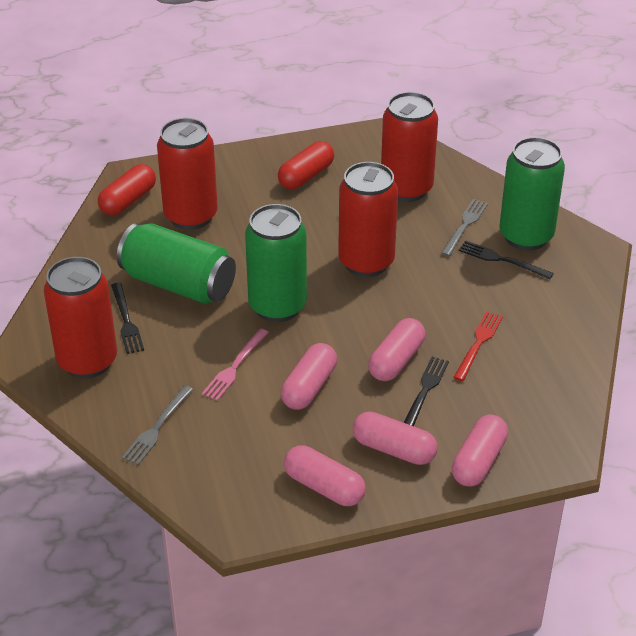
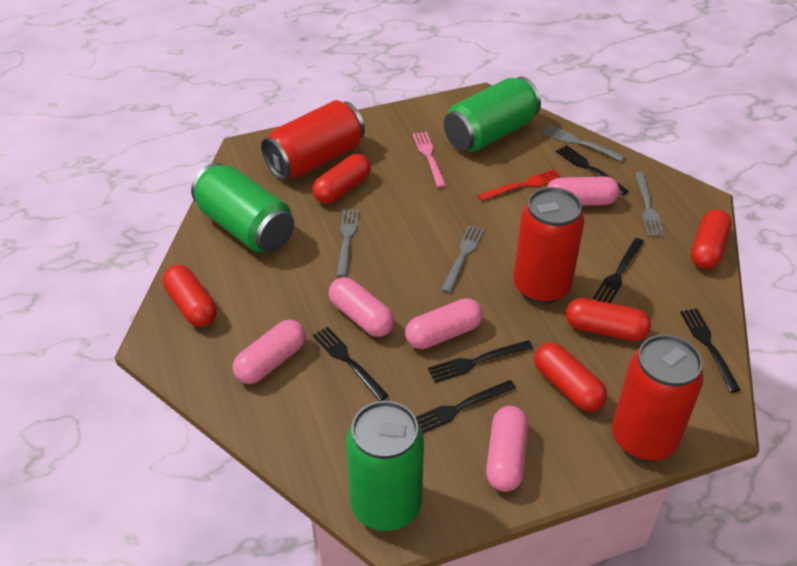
black fork: [111,283,144,354] [403,357,449,426] [458,240,554,279] = 3 -> [313,327,389,401] [416,380,516,433] [428,340,533,383] [556,145,629,195] [593,238,644,303] [680,309,741,392] = 6
grey fork: [122,385,193,465] [441,199,488,256] = 2 -> [336,209,359,277] [441,225,484,293] [542,125,625,162] [635,172,664,237] = 4
red can: [44,257,117,379] [157,118,218,230] [338,162,398,277] [381,92,438,202] = 4 -> [261,100,365,180] [513,187,585,304] [612,334,704,461] = 3
red capsule: [98,164,156,215] [278,141,334,189] = 2 -> [162,265,217,327] [313,154,371,204] [534,342,607,412] [566,298,651,341] [691,209,732,269] = 5

